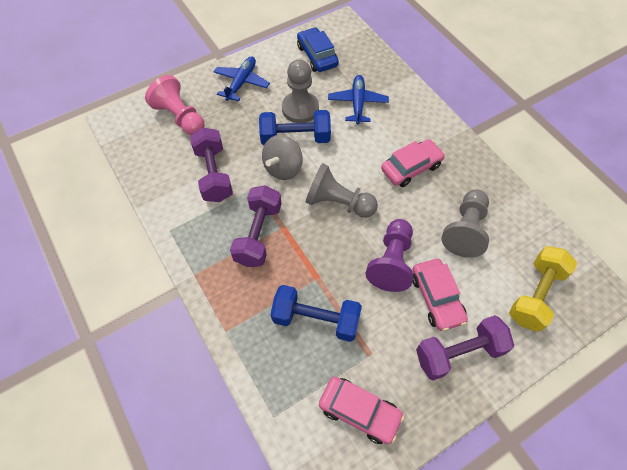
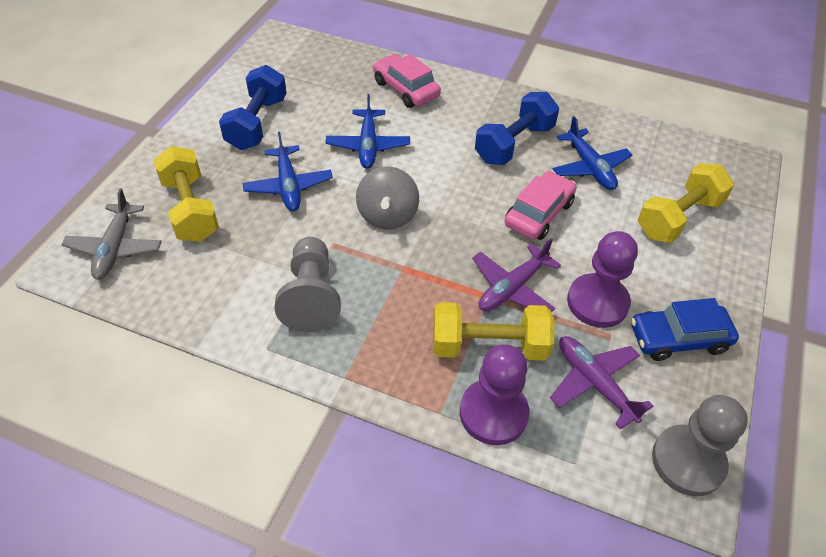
blue plane: [214,56,270,101] [328,75,389,125] = 2 -> [242,132,333,211] [326,94,410,169] [552,116,632,190] = 3
grey pawn: [282,59,319,123] [306,163,378,218] [441,189,489,258] = 3 -> [274,237,341,332] [652,395,748,496] = 2
grey plane: none = 0 -> [62,188,162,280] = 1
pink car: [319,377,404,444] [381,139,445,187] [413,259,468,331] = 3 -> [373,54,441,108] [504,171,577,240] = 2
pink pawn: [145,75,204,135] = 1 -> none = 0
purple dumbbell: [190,128,233,202] [230,185,281,267] [416,315,514,380] = 3 -> none = 0
purple pawn: [365,219,413,292] = 1 -> [460,344,530,445] [567,231,638,328] = 2
purple plane: none = 0 -> [472,238,561,313] [550,336,653,429] = 2
yellow dumbbell: [509,246,577,332] = 1 -> [153,146,219,242] [433,302,554,360] [638,163,734,243] = 3

